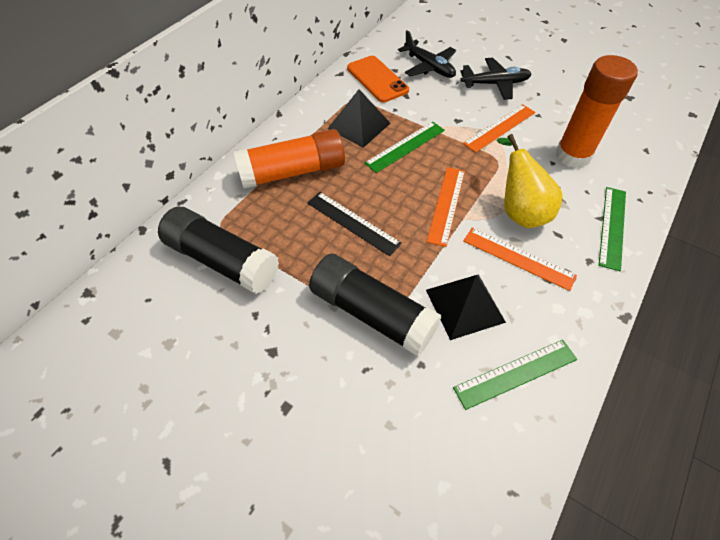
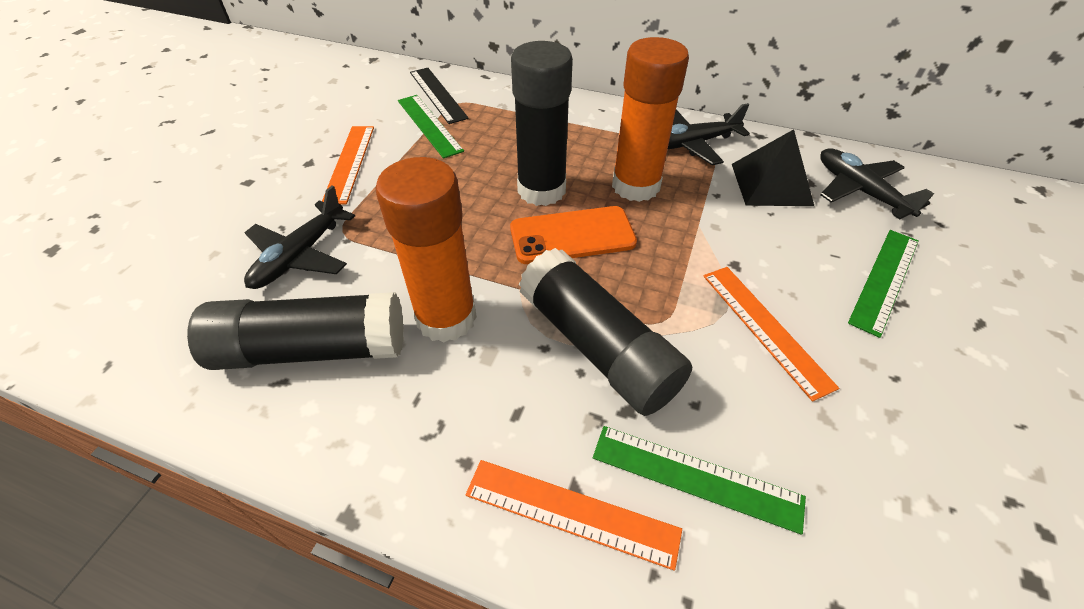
black glue stick: [158,207,279,294] [309,254,442,357] = 2 -> [187,292,404,370] [511,41,573,206] [519,248,692,416] = 3
black plane: [398,30,456,78] [460,58,532,100] = 2 -> [244,185,355,289] [668,103,750,165] [820,148,934,219] = 3
black pyramid: [327,89,391,148] [426,274,506,340] = 2 -> [732,129,814,206] = 1
yellow pear: [497,134,563,228] = 1 -> none = 0

